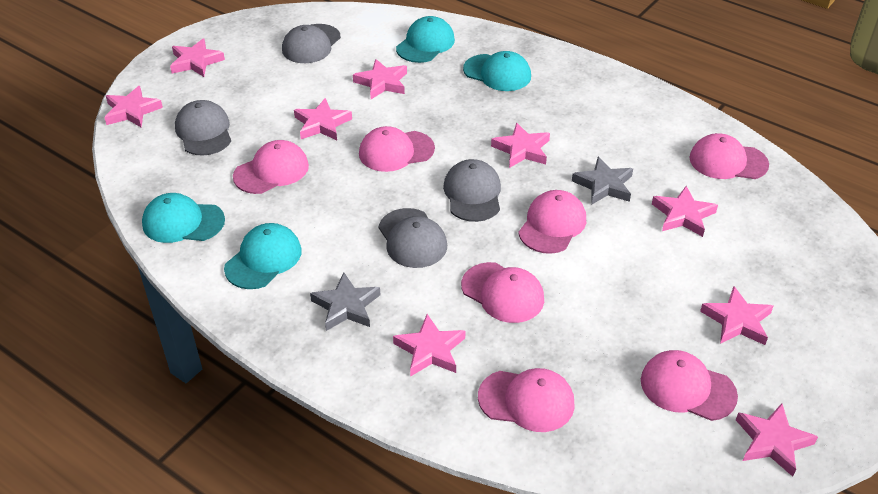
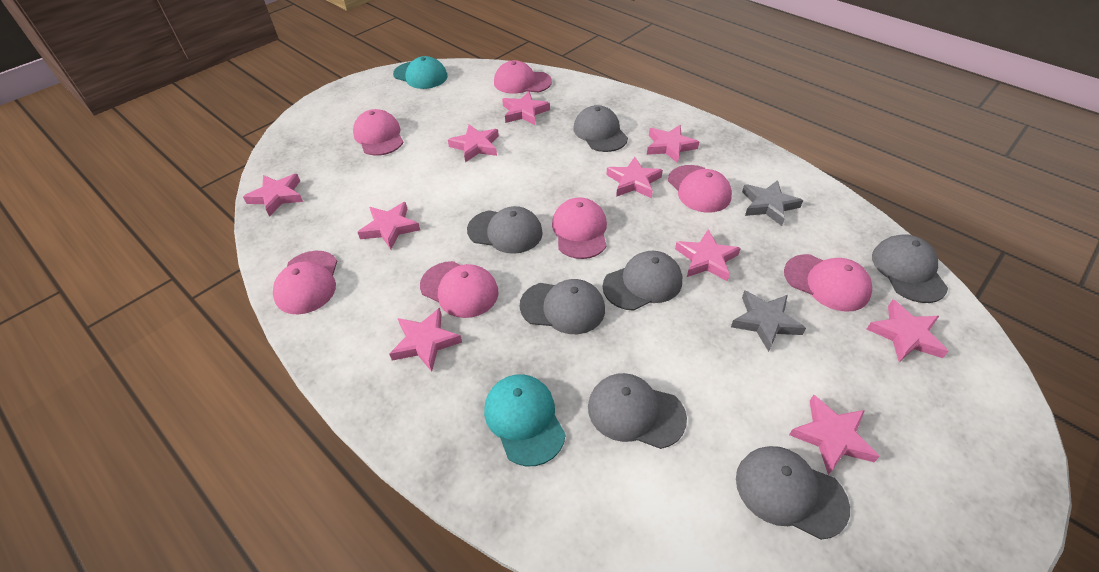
grey cap: [175,100,231,156] [282,24,341,63] [378,208,447,268] [443,159,501,222] = 4 -> [467,206,543,254] [520,279,605,334] [573,105,628,152] [588,373,687,449] [603,251,682,311] [736,446,850,540] [872,234,948,303] = 7
pink star: [104,86,163,128] [170,38,225,77] [294,98,352,140] [353,59,407,99] [393,314,465,377] [491,123,550,168] [652,186,718,237] [700,286,773,345] [736,403,818,477] = 9 -> [243,174,303,217] [358,202,420,249] [389,308,462,372] [448,124,499,163] [502,91,550,125] [606,157,663,198] [647,125,699,163] [675,230,741,281] [789,395,880,475] [866,299,949,362] = 10
turquoise cap: [142,193,225,243] [224,223,302,289] [396,16,455,63] [463,51,531,91] = 4 -> [393,56,447,89] [484,374,566,466] = 2

